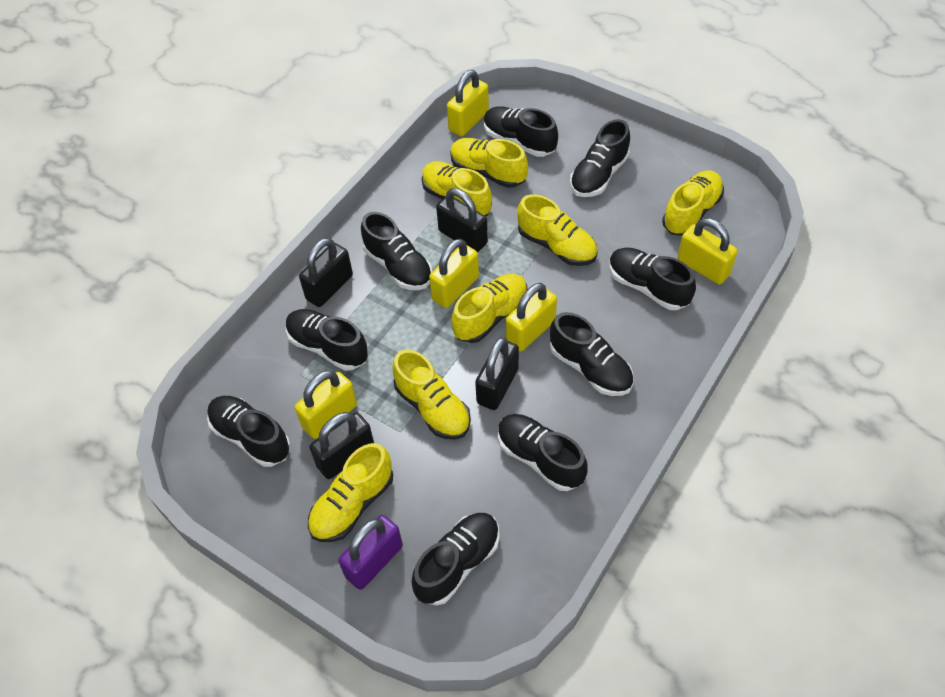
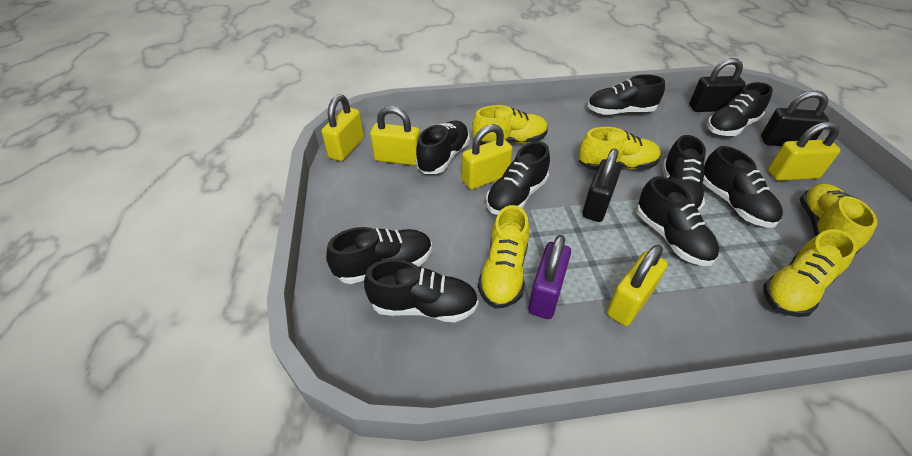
black padlock: [299,238,353,307] [309,412,374,479] [436,188,488,252] [475,337,519,410] = 4 -> [582,149,622,222] [689,58,746,112] [761,91,829,146] = 3
yellow shoe: [308,443,393,542] [392,349,471,440] [422,161,492,216] [450,138,528,188] [451,274,528,343] [517,194,598,266] [662,170,724,236] = 7 -> [472,105,548,145] [478,205,529,309] [579,127,661,170] [763,229,857,317] [800,184,877,254] = 5

